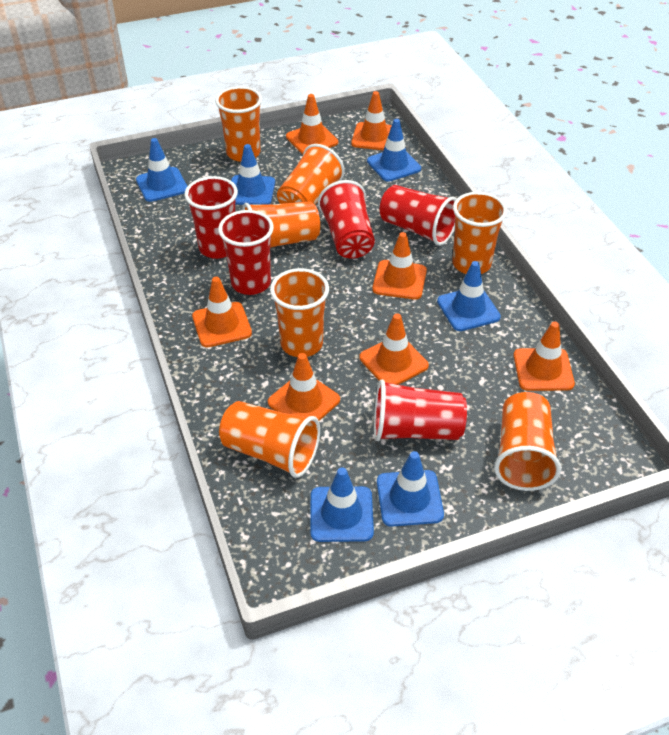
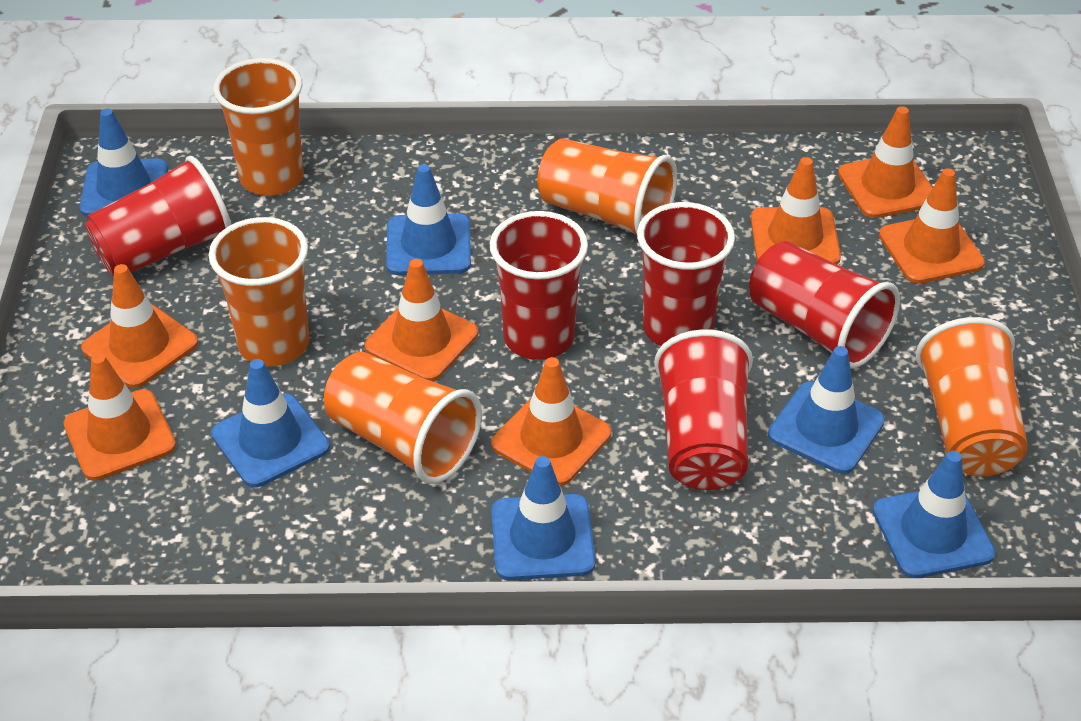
orange cup: [215,86,262,162] [219,401,320,478] [242,201,320,248] [270,268,329,357] [277,144,345,205] [452,192,507,274] [494,392,561,491] = 7 -> [209,217,310,366] [213,58,304,196] [324,352,482,484] [537,138,677,235] [916,317,1028,476] = 5

